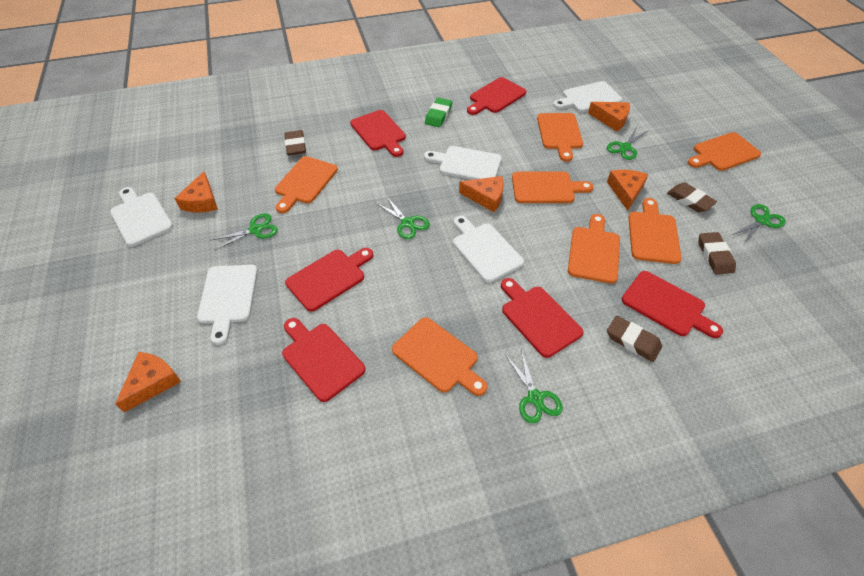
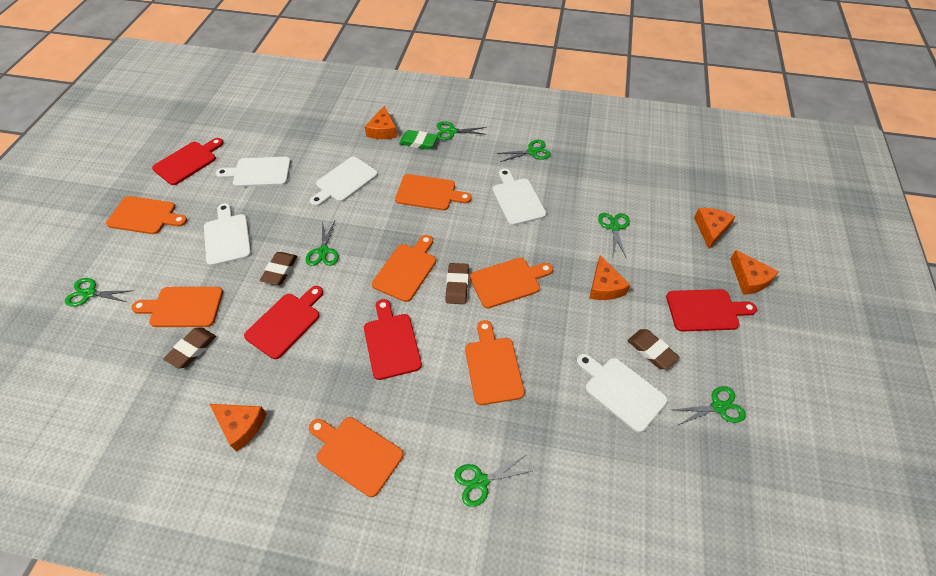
green scissors: [211,213,278,251] [376,196,430,239] [506,350,563,424] [607,127,649,160] [732,204,786,244] = 5 -> [65,278,134,307] [306,221,339,266] [436,121,487,140] [454,455,531,507] [497,140,551,162] [598,213,630,257] [672,386,746,426] = 7
red cutting board: [282,318,365,402] [285,248,373,312] [350,110,406,157] [467,77,526,115] [501,278,583,358] [622,271,723,338] = 6 -> [152,138,224,185] [244,286,323,359] [364,299,422,380] [666,289,757,332] = 4

